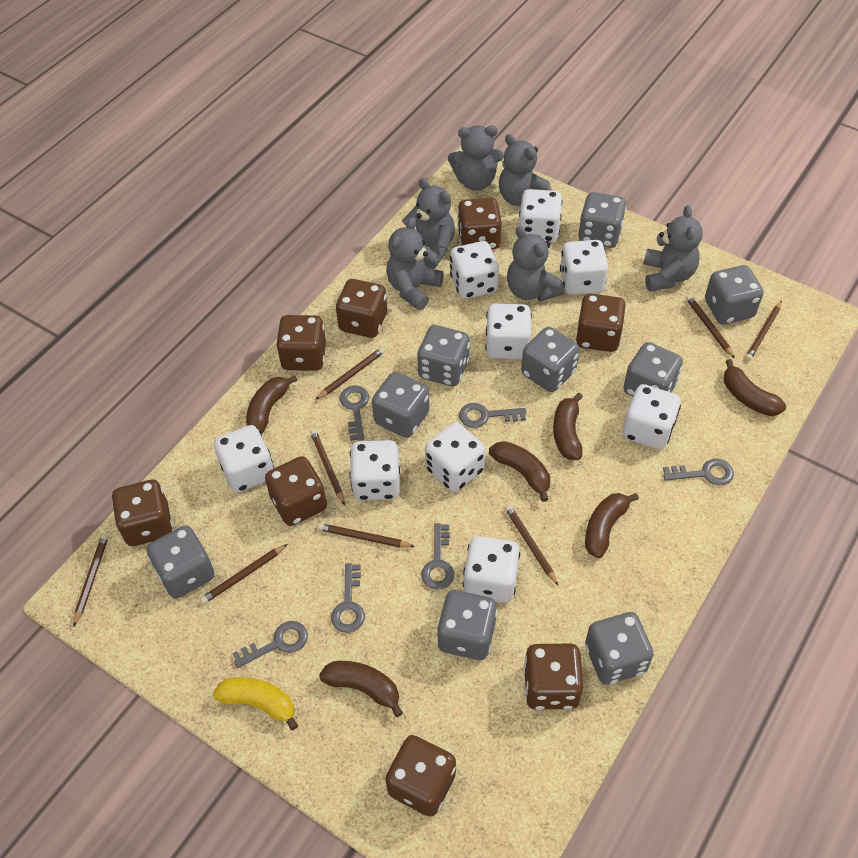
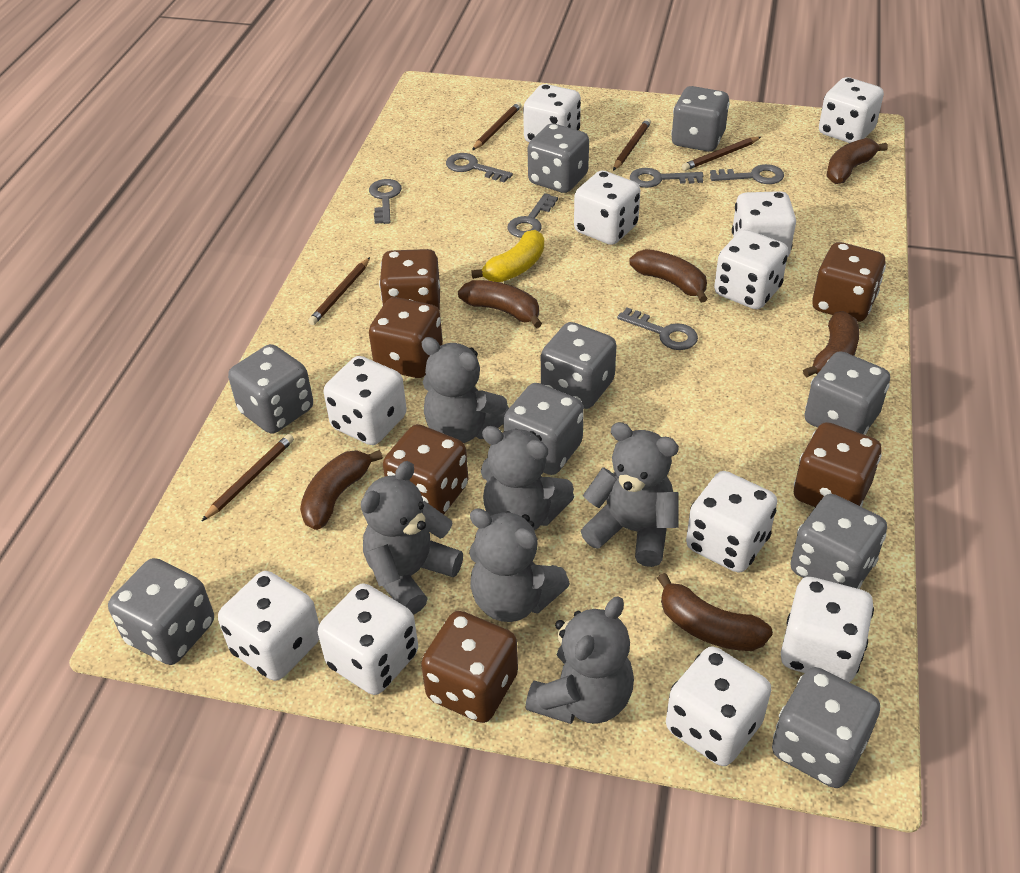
brown dice: [112,480,173,546] [265,456,327,526] [276,315,326,371] [336,279,387,338] [385,735,456,816] [457,198,502,249] [524,644,583,710] [576,294,626,352] = 8 -> [369,297,443,378] [379,249,440,311] [383,424,468,515] [421,611,518,723] [794,422,882,507] [812,242,886,322] = 6
brown pencil: [74,534,109,626] [200,544,288,604] [310,429,345,506] [315,347,385,400] [318,523,415,547] [505,504,558,585] [686,295,735,358] [745,301,782,361] = 8 -> [202,434,294,521] [308,257,370,325] [472,102,522,150] [613,119,651,171] [682,137,761,171] = 5
white dice: [214,425,274,492] [349,440,400,501] [425,422,485,492] [450,241,499,299] [463,536,520,603] [485,304,532,359] [519,189,563,242] [560,240,609,295] [623,384,681,450] = 9 -> [218,571,319,681] [318,583,418,695] [324,356,407,445] [523,84,581,142] [574,170,640,245] [666,646,771,766] [686,471,777,573] [714,230,788,309] [732,191,796,258] [781,577,874,682] [819,77,884,143] = 11

